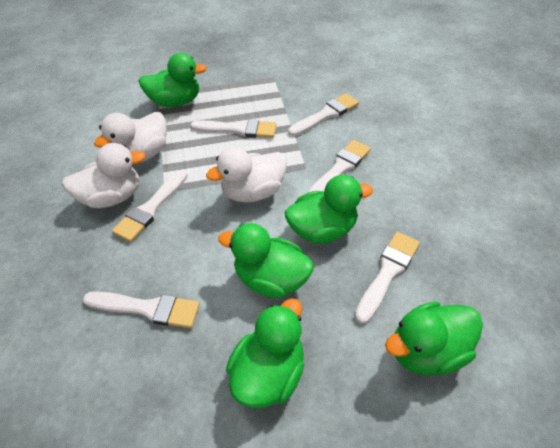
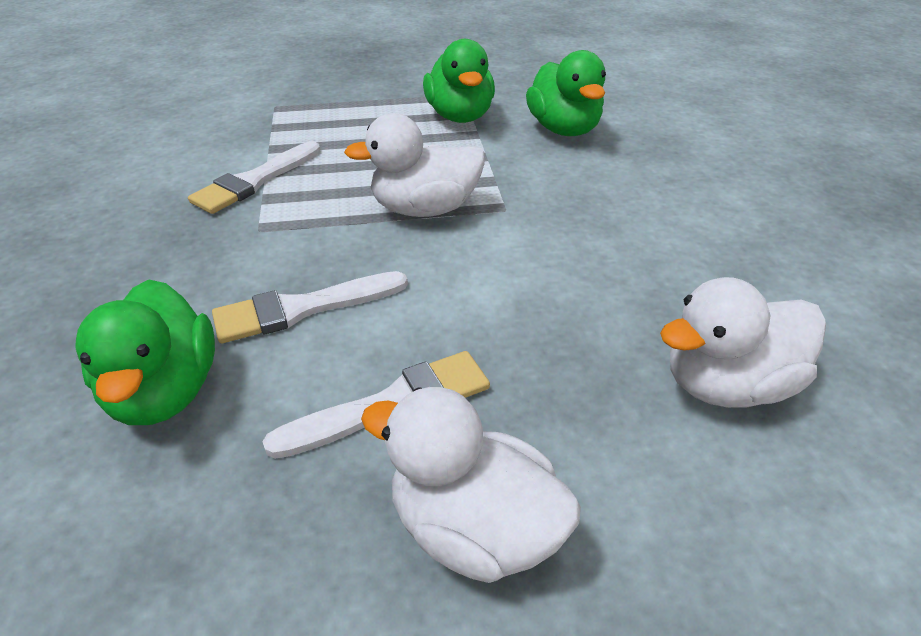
green duck: [139,53,207,107] [218,223,313,298] [226,298,304,408] [285,175,373,244] [385,302,483,375] = 5 -> [75,279,215,425] [423,39,495,123] [526,50,606,136] = 3
white brush: [83,291,200,328] [112,170,188,242] [190,119,277,138] [288,93,359,136] [308,140,371,192] [355,232,420,324] = 6 -> [188,141,320,214] [212,271,408,343] [263,351,490,459] = 3

